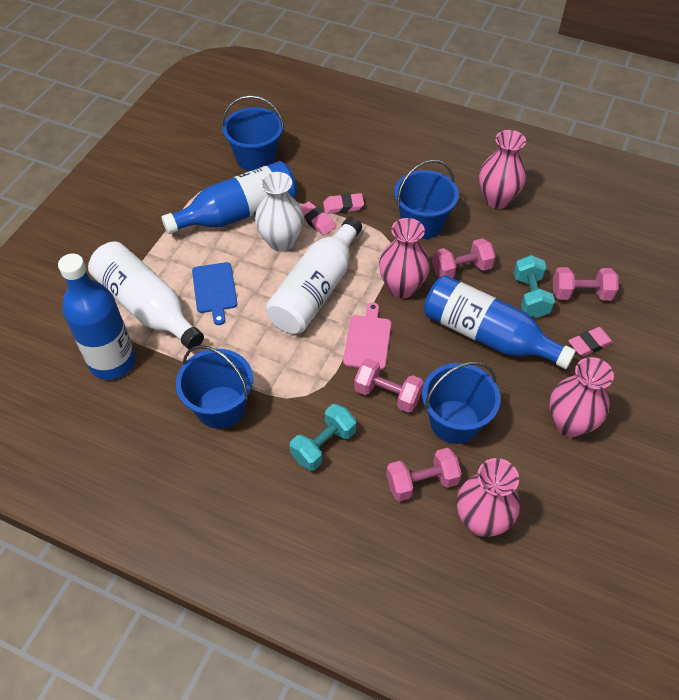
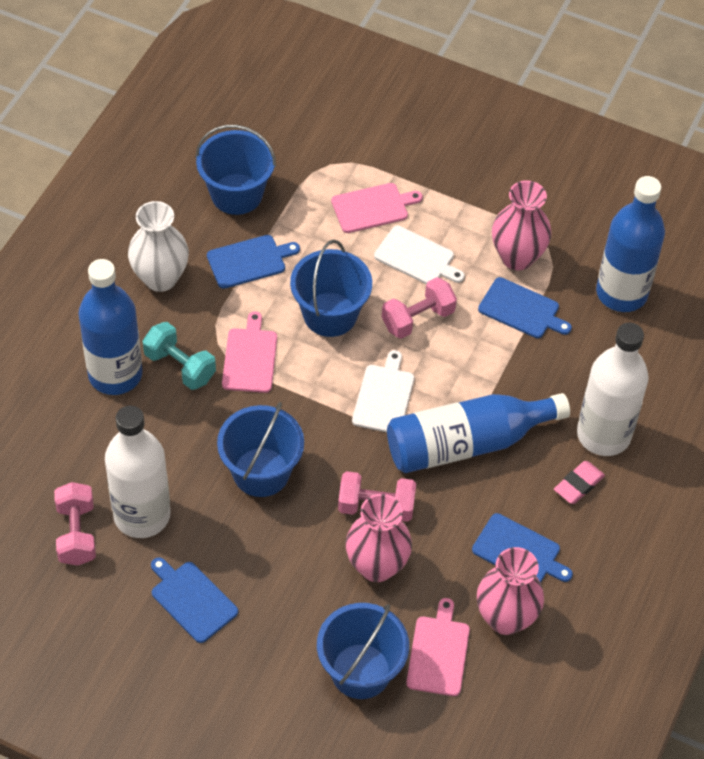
blue cutting board: [192,262,238,325] = 1 -> [151,557,238,643] [207,235,300,289] [472,513,573,582] [478,277,572,338] = 4
pink cutting board: [343,302,391,370] = 1 -> [222,311,277,393] [331,183,423,233] [406,598,470,696] = 3
pink dumbbell: [354,359,424,413] [386,448,462,502] [432,238,496,278] [553,267,618,301] = 4 -> [54,482,96,566] [338,471,416,522] [382,277,457,339] = 3
pink eraser: [301,202,336,235] [323,193,364,214] [568,327,614,356] = 3 -> [554,461,605,504] = 1
pink vase: [379,218,430,298] [457,458,520,537] [479,130,526,209] [549,357,614,437] = 4 -> [346,494,412,582] [477,547,544,635] [492,180,551,270] = 3
turquoise dumbbell: [290,404,356,471] [514,255,555,318] = 2 -> [143,322,216,390] = 1
white cutting board: none = 0 -> [352,350,414,433] [374,226,465,284] = 2

